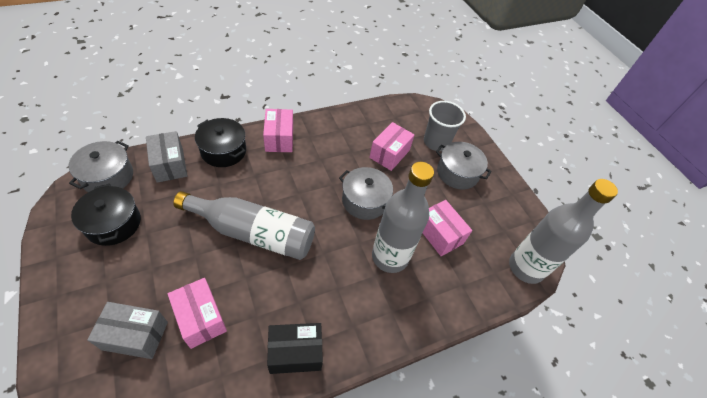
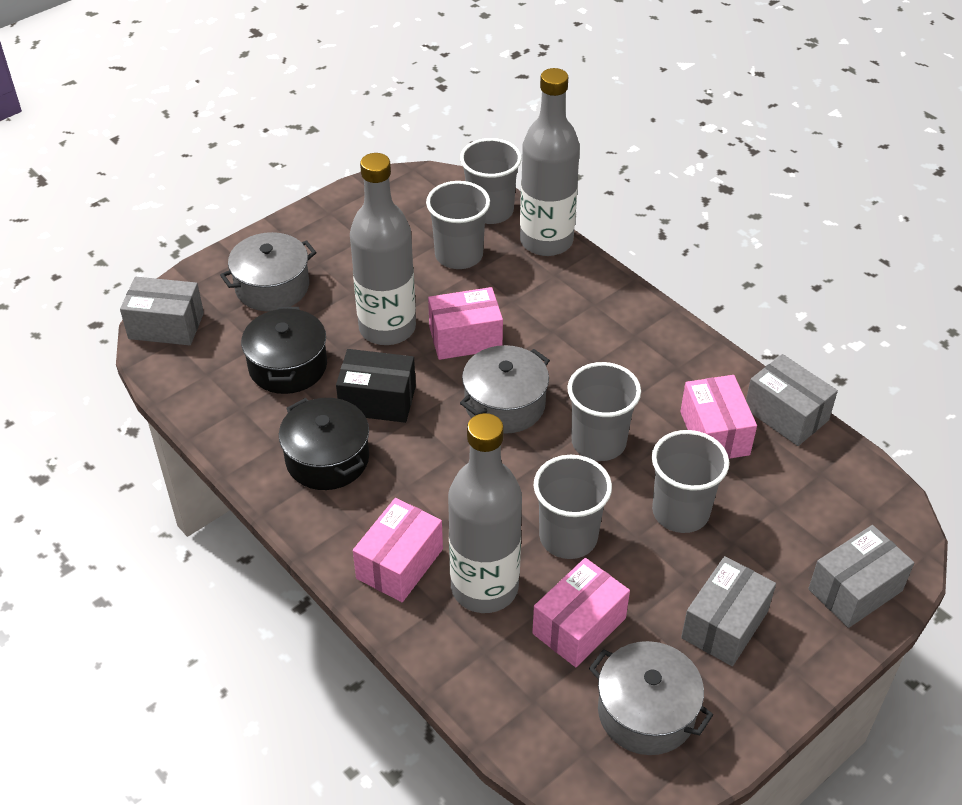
grey box: [87,302,168,359] [146,131,187,183] = 2 -> [120,277,204,345] [681,556,776,666] [746,354,838,446] [808,525,914,628] = 4
grey cup: [424,101,466,151] = 1 -> [426,181,490,269] [460,138,522,224] [534,455,612,559] [567,362,641,461] [652,430,729,533] = 5

